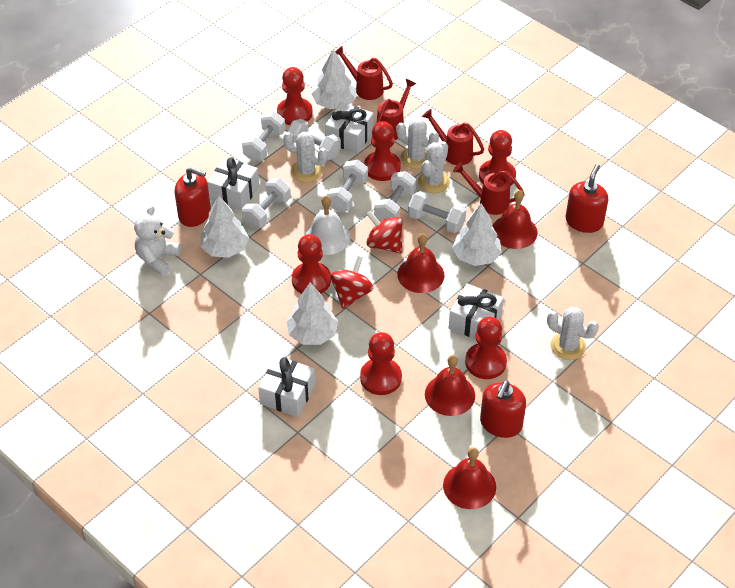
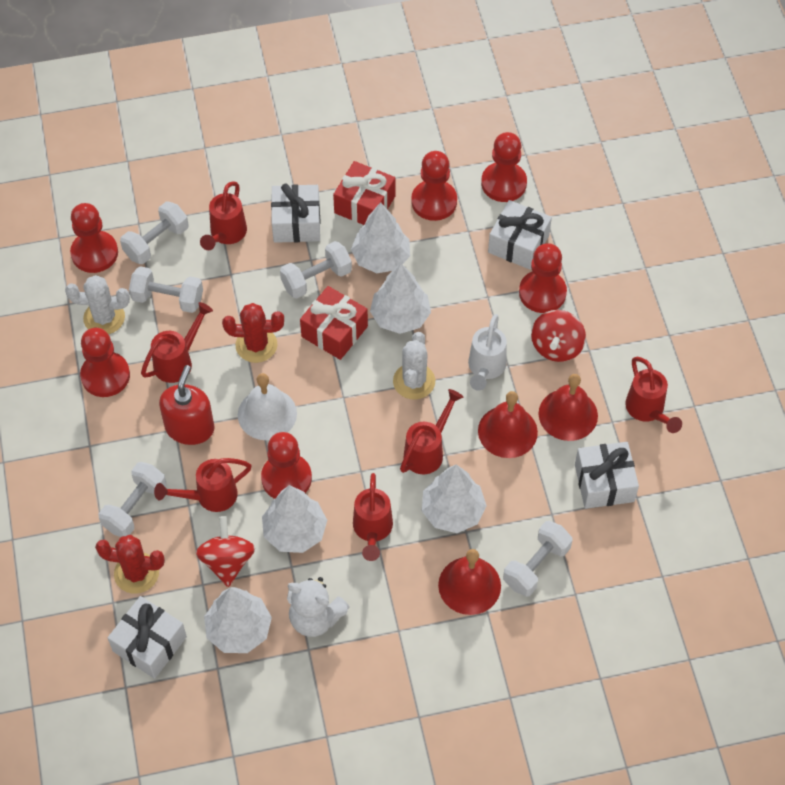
red bell: [397,233,444,293] [425,355,475,416] [443,447,496,509] [492,190,538,249] = 4 -> [438,549,501,615] [478,391,538,458] [539,374,598,441] = 3
red cactus: none = 0 -> [95,535,165,594] [222,303,284,363] = 2
red gift: none = 0 -> [300,286,368,360] [333,161,396,225] = 2
red soap dispenser: [175,167,211,227] [480,381,526,438] [565,164,608,233] = 3 -> [159,365,215,445] = 1
red watering can: [335,46,393,100] [376,79,417,140] [422,109,484,165] [453,162,525,215] = 4 -> [141,302,213,383] [154,458,252,512] [200,181,247,250] [353,473,393,561] [400,389,463,474] [625,357,682,433] = 6
white cactus: [283,132,328,183] [396,118,439,169] [418,141,450,193] [547,307,599,360] = 4 -> [65,275,130,334] [393,332,435,399] = 2
white dumbbell: [242,112,286,161] [242,178,291,228] [287,119,341,160] [327,160,368,212] [374,171,416,221] [408,191,466,233] = 6 -> [99,462,166,537] [120,201,189,264] [129,266,203,313] [280,241,352,299] [503,521,572,597] = 5
white tree: [200,196,249,258] [287,282,339,345] [312,49,356,109] [452,203,502,266] = 4 -> [204,587,272,653] [262,485,327,553] [351,202,410,273] [370,263,431,334] [422,464,487,533] = 5
white watering can: none = 0 -> [468,314,507,391] = 1

